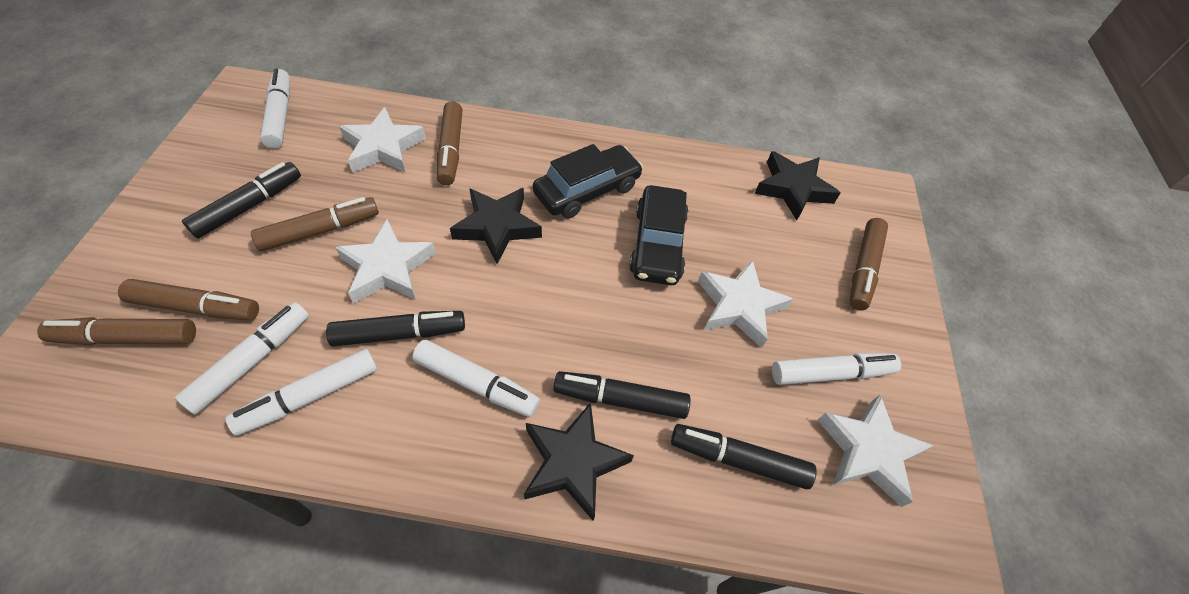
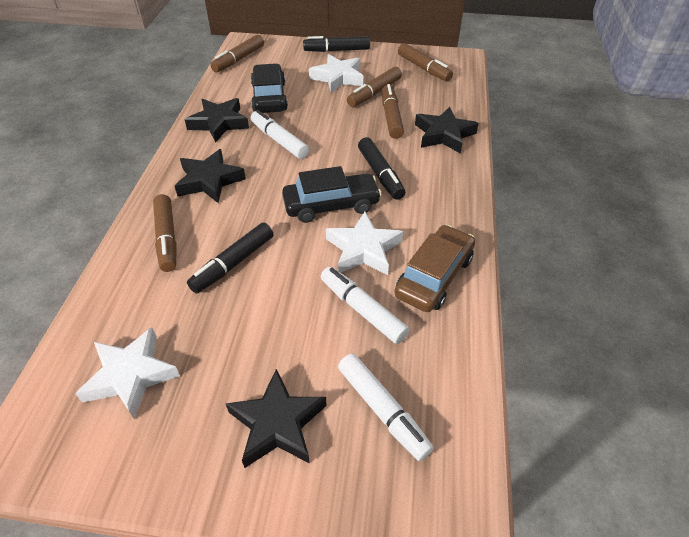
black marker: [182,162,301,239] [326,311,465,346] [553,371,691,419] [671,424,816,489] = 4 -> [187,223,273,294] [303,36,370,52] [358,137,405,200] = 3
black star: [450,188,542,264] [524,402,634,521] [754,151,840,220] = 3 -> [175,149,246,203] [185,98,249,142] [225,369,327,468] [415,107,479,154] = 4
brown car: none = 0 -> [394,225,475,312] = 1
white marker: [175,302,309,415] [226,349,378,436] [260,69,290,149] [412,340,540,417] [772,353,901,385] = 5 -> [250,110,309,159] [321,267,409,344] [338,353,434,461] = 3
white star: [335,219,436,303] [339,107,426,173] [698,259,793,348] [818,395,933,507] = 4 -> [75,328,180,420] [309,54,363,93] [326,212,403,275] = 3

